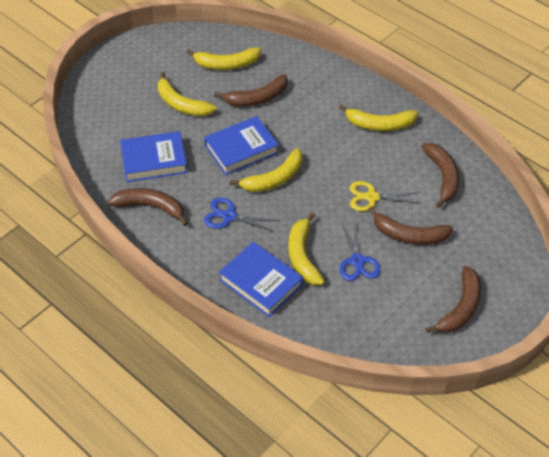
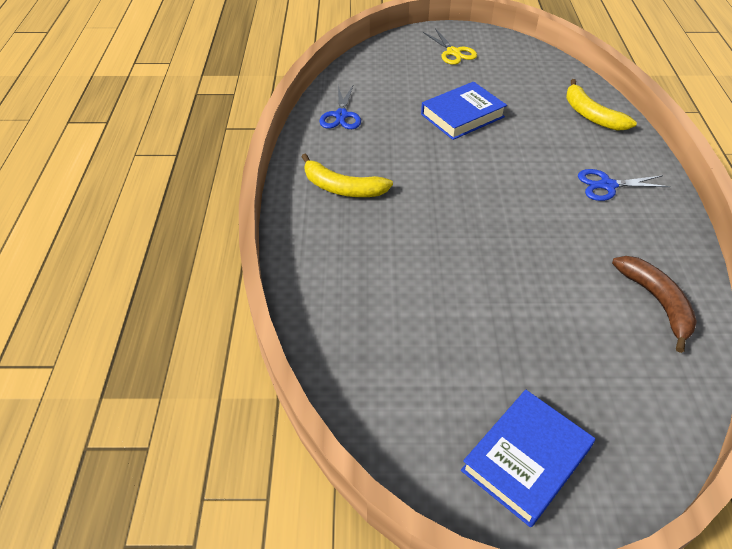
blue book: [120,131,188,182] [204,116,279,175] [219,242,303,317] = 3 -> [421,82,507,140] [461,390,595,527] = 2
brown banana: [108,188,188,226] [214,74,288,107] [368,207,453,245] [422,143,459,208] [425,266,481,333] = 5 -> [612,256,697,353] = 1
yellow banana: [158,72,217,116] [186,48,261,70] [229,148,302,192] [288,212,325,285] [339,104,418,131] = 5 -> [302,153,393,197] [566,79,637,131] = 2

